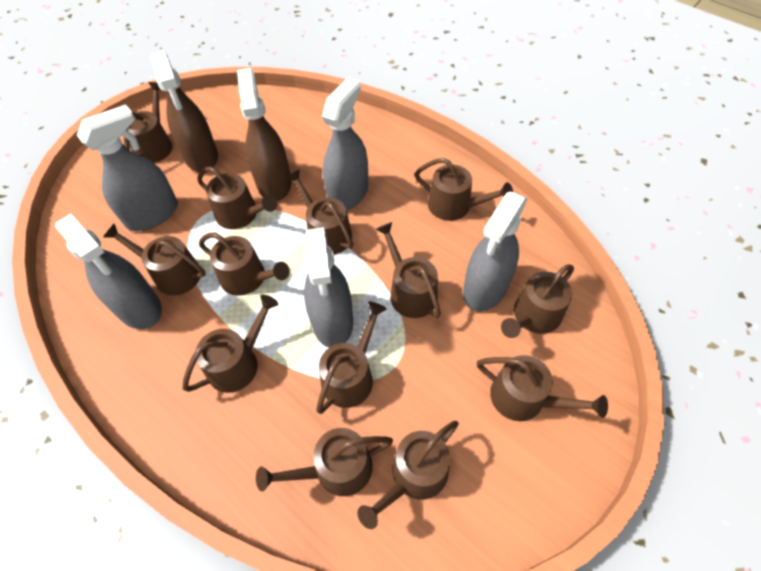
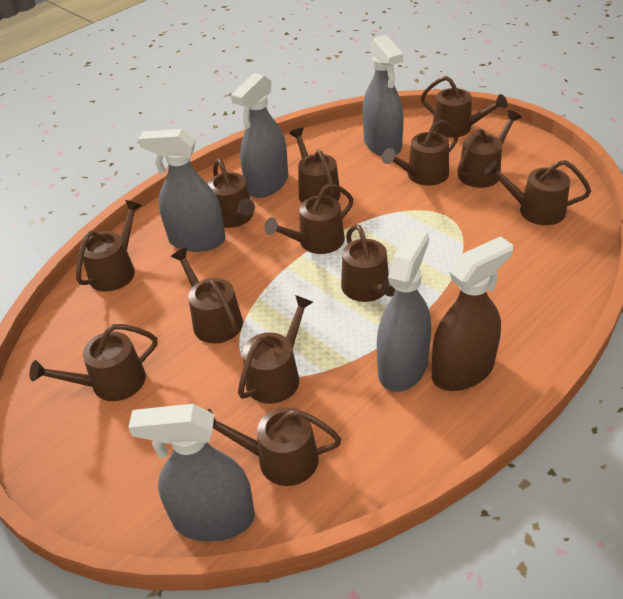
brown spray bottle: [151,51,218,172] [237,68,291,201] = 2 -> [432,236,513,391] = 1

